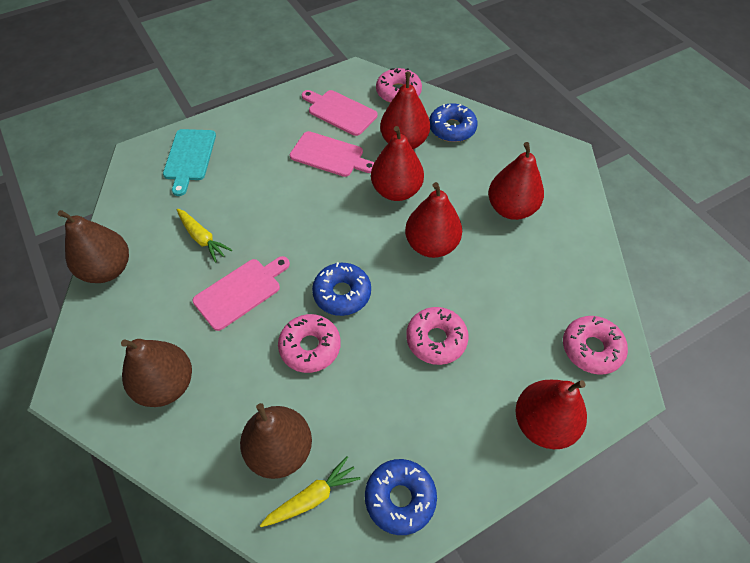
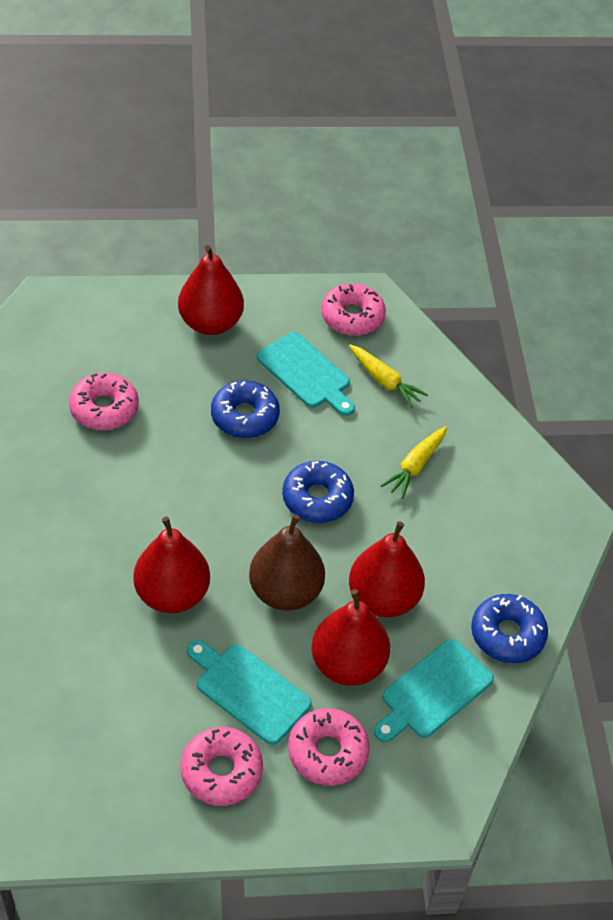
brown pear: [58,210,129,283] [121,339,192,407] [240,403,312,479] = 3 -> [249,514,325,611] = 1
pink cutting board: [193,256,290,331] [290,131,374,177] [302,90,378,136] = 3 -> none = 0
red pear: [371,126,424,201] [380,72,430,149] [405,182,462,258] [488,142,544,220] [515,380,587,449] = 5 -> [133,517,210,613] [178,245,244,335] [312,589,390,686] [349,521,425,617] = 4
turquoise cutting board: [163,129,216,196] = 1 -> [187,640,312,745] [257,332,355,416] [374,639,494,742] = 3

